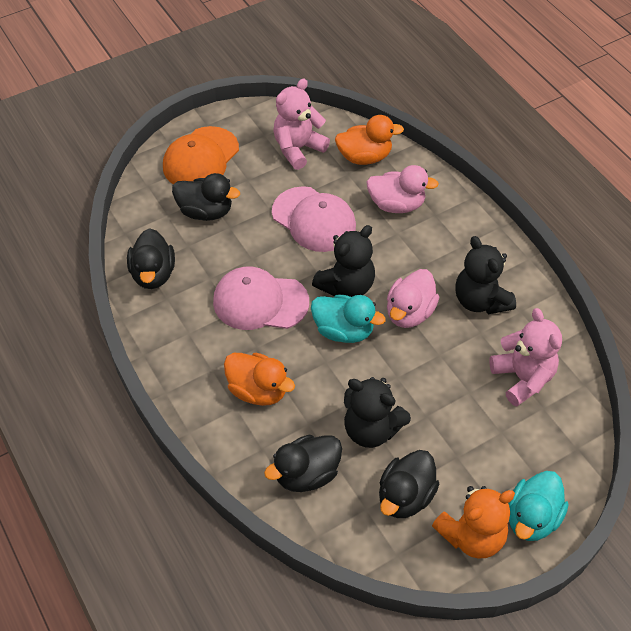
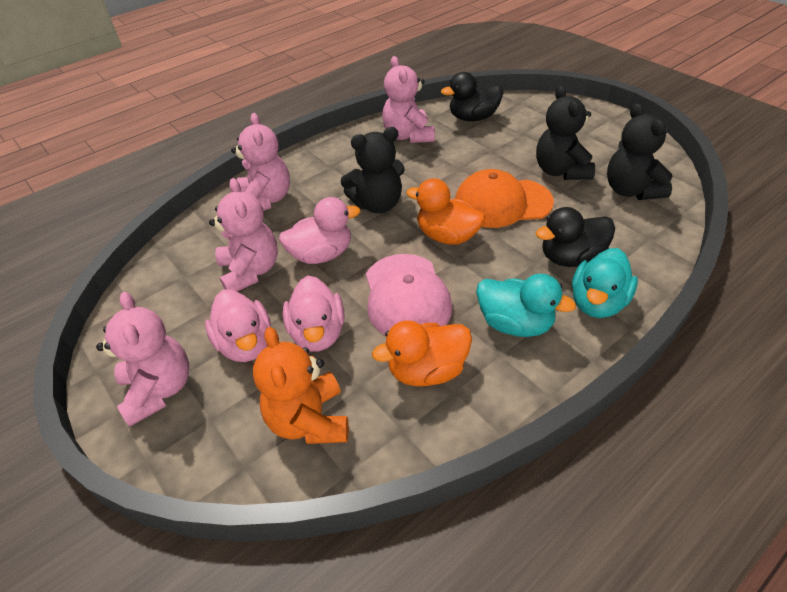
black duck: [127,228,175,289] [172,173,240,221] [264,435,342,492] [379,450,439,518] = 4 -> [441,72,504,121] [536,207,615,267] = 2
pink cap: [213,267,309,330] [272,186,356,252] = 2 -> [366,254,452,336] = 1
pink duck: [367,165,439,213] [387,269,439,328] = 2 -> [205,289,271,362] [279,197,361,264] [283,276,345,351] = 3
pink teddy bear: [273,79,330,170] [489,308,562,407] = 2 -> [96,292,189,426] [209,178,278,292] [231,113,290,211] [382,56,435,143] = 4

